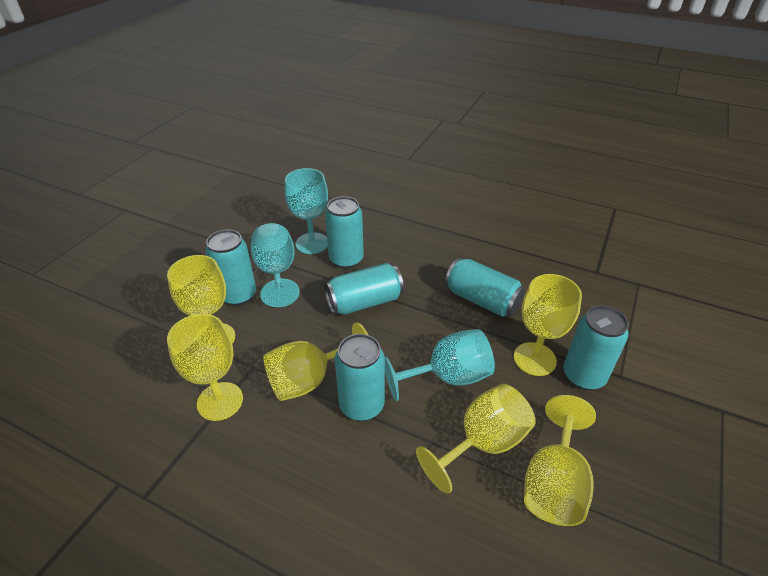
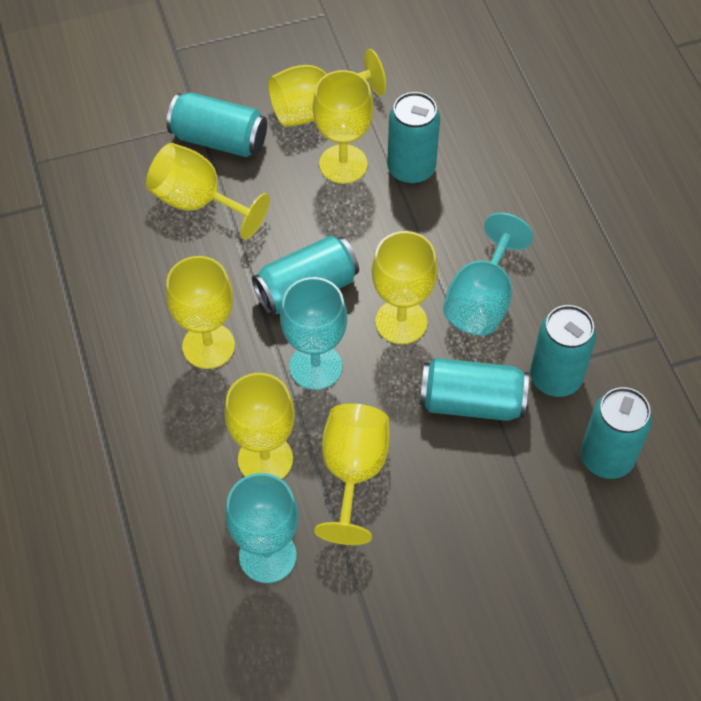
yellow goblet: [167,255,235,344] [167,314,243,421] [263,323,368,401] [416,384,536,494] [514,274,582,376] [524,395,596,526] = 6 -> [146,143,270,240] [166,256,235,369] [224,373,295,479] [268,49,386,127] [312,70,374,184] [314,403,390,545] [372,231,438,344] = 7

